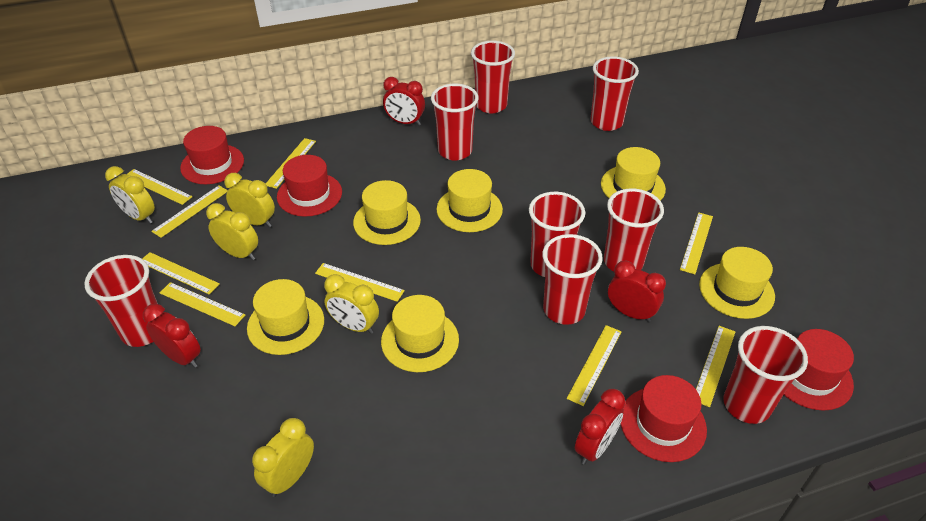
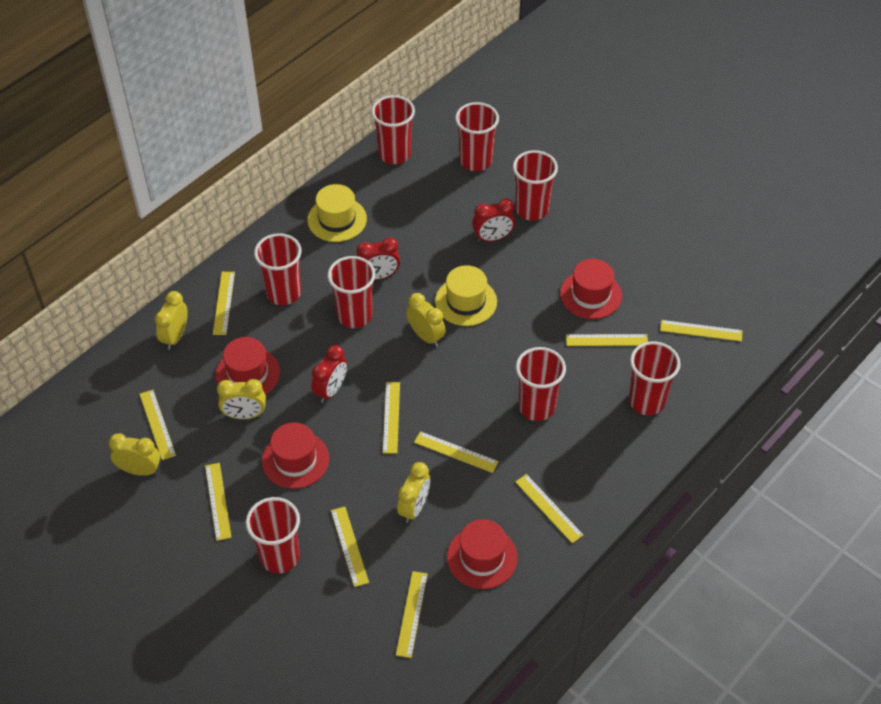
red clock: [143,304,201,368] [383,77,425,126] [575,389,625,465] [608,261,666,322] = 4 -> [311,345,347,403] [357,238,400,280] [472,199,515,242] = 3
yellow hat: [247,279,324,355] [353,180,421,245] [381,295,459,372] [437,169,503,232] [601,147,666,201] [699,247,775,319] = 6 -> [307,184,367,242] [435,265,497,326] = 2
yellow ruler: [127,169,193,205] [142,252,220,294] [151,185,228,238] [160,282,245,326] [266,138,316,189] [315,263,405,302] [567,325,622,406] [680,212,713,274] [696,326,735,407] = 9 -> [140,390,176,460] [205,463,232,541] [213,272,235,335] [331,507,369,587] [383,382,400,453] [396,571,428,658] [414,431,499,473] [515,474,584,543] [566,334,648,346] [660,320,742,342] = 10

